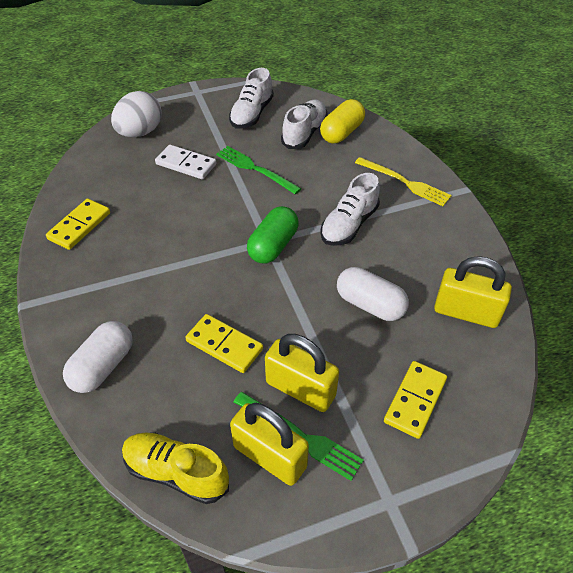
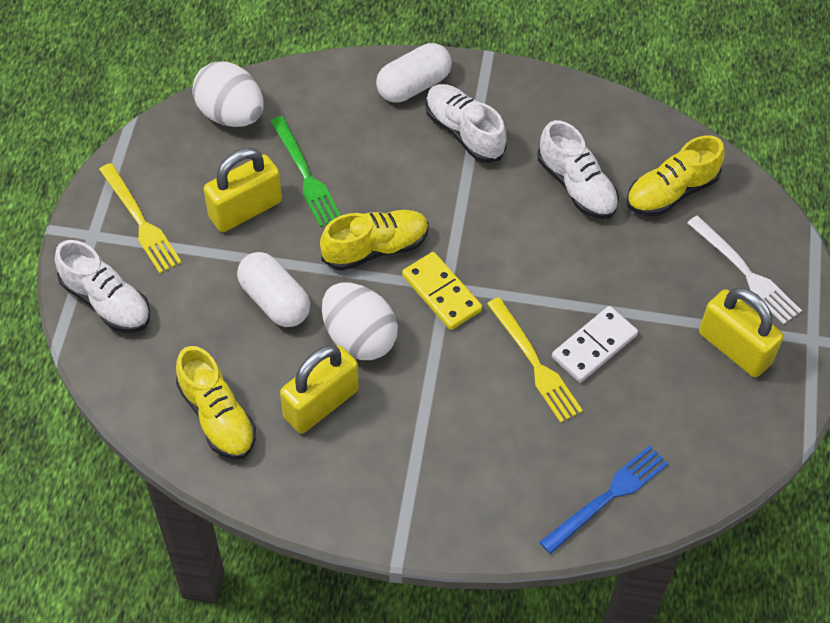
blue fork: none = 0 -> [539,445,669,554] = 1
green capsule: [247,206,299,264] = 1 -> none = 0
green fork: [216,146,301,194] [234,392,364,481] = 2 -> [270,116,341,227] = 1
white egg: [111,91,162,137] = 1 -> [192,61,264,127] [322,282,398,360] = 2
white fork: none = 0 -> [687,216,802,325] = 1
yellow capsule: [320,99,365,143] = 1 -> none = 0
yellow domino: [46,198,110,250] [185,314,263,373] [384,361,447,439] = 3 -> [402,252,482,330] = 1
yellow fork: [355,157,452,206] = 1 -> [99,163,182,273] [487,297,583,423] = 2
yellow shoe: [122,432,229,504] = 1 -> [176,346,256,459] [320,210,429,271] [626,135,724,216] = 3

